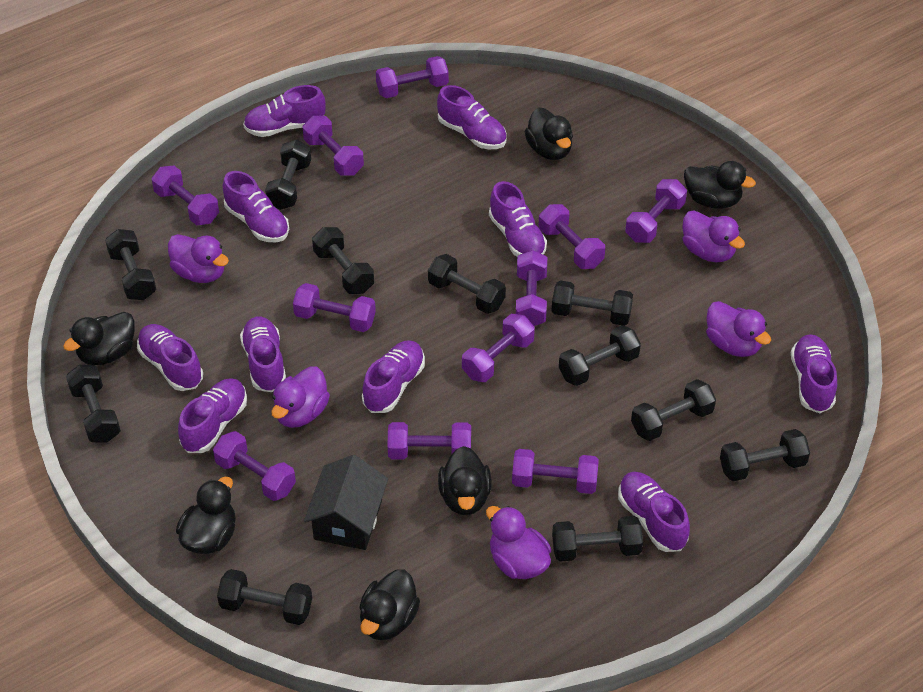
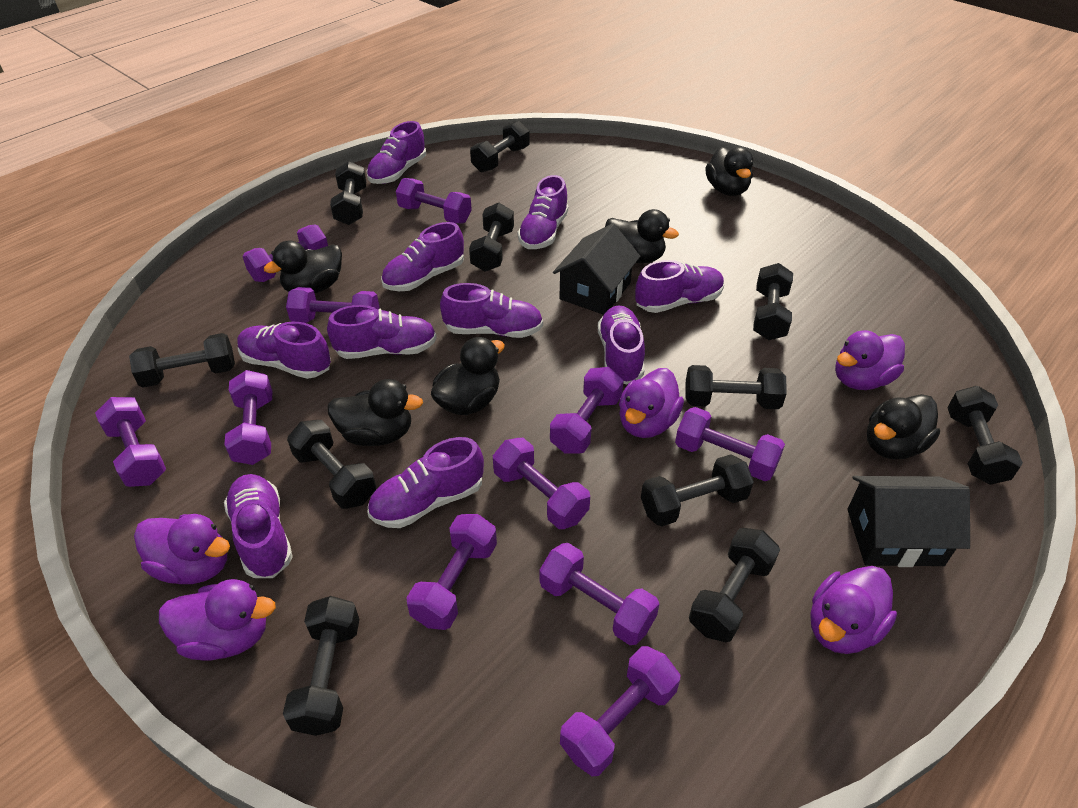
black house: [304,455,388,550] = 1 -> [553,223,640,315] [847,476,970,567] = 2

